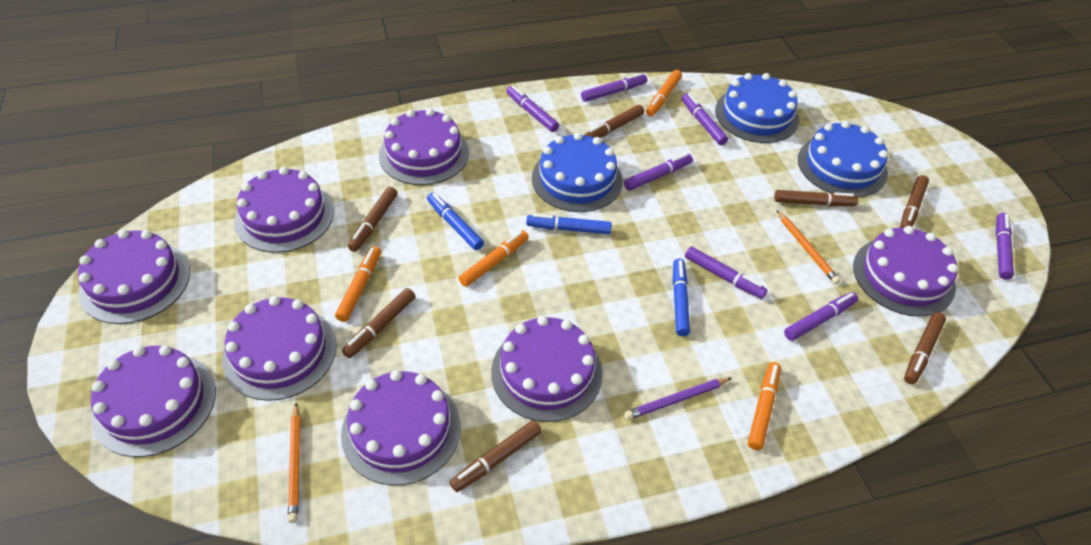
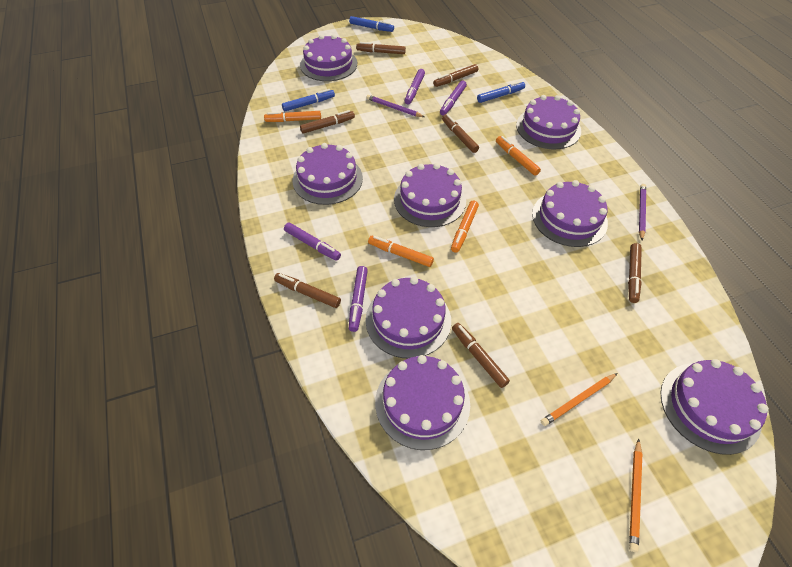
blue cake: [532,132,623,212] [715,73,799,143] [798,121,888,197] = 3 -> none = 0
purple marker: [506,85,559,132] [581,73,647,102] [624,153,693,191] [681,93,728,145] [685,247,768,299] [784,292,858,341] [996,213,1014,280] = 7 -> [284,222,341,261] [349,266,368,332] [405,69,425,105] [440,81,467,116] = 4
purple pencil: [624,378,732,420] = 1 -> [366,95,425,117] [639,184,646,240] = 2

